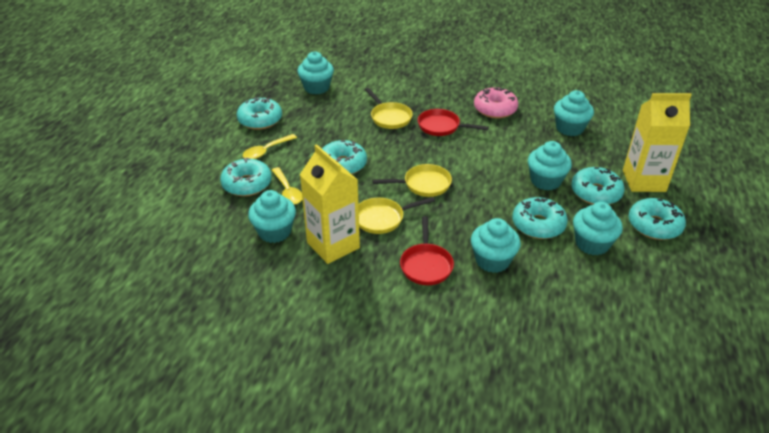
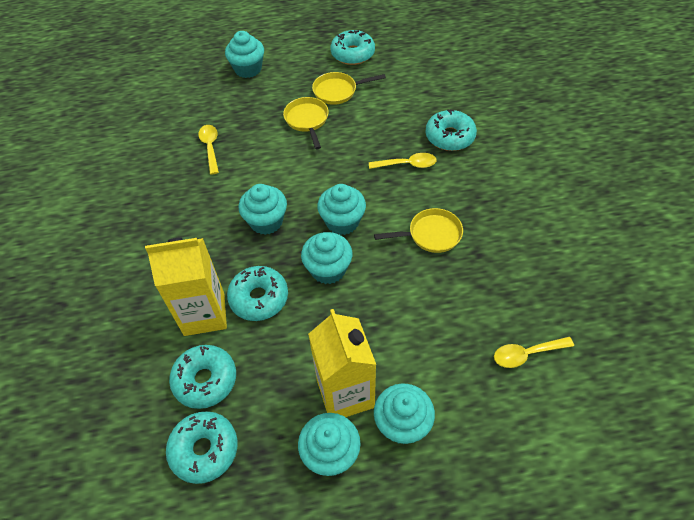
pink donut: [474,88,518,118] = 1 -> none = 0
red pan: [400,216,454,285] [418,109,489,136] = 2 -> none = 0
turquoise donut: [220,158,272,196] [237,97,282,130] [322,140,367,174] [512,197,568,239] [571,167,625,204] [629,198,686,240] = 6 -> [166,411,238,484] [169,345,236,409] [227,266,288,321] [330,30,375,65] [426,109,477,151] = 5
yellow spoon: [243,134,297,159] [272,167,302,205] = 2 -> [198,125,219,175] [369,153,437,169] [494,337,574,368] = 3

